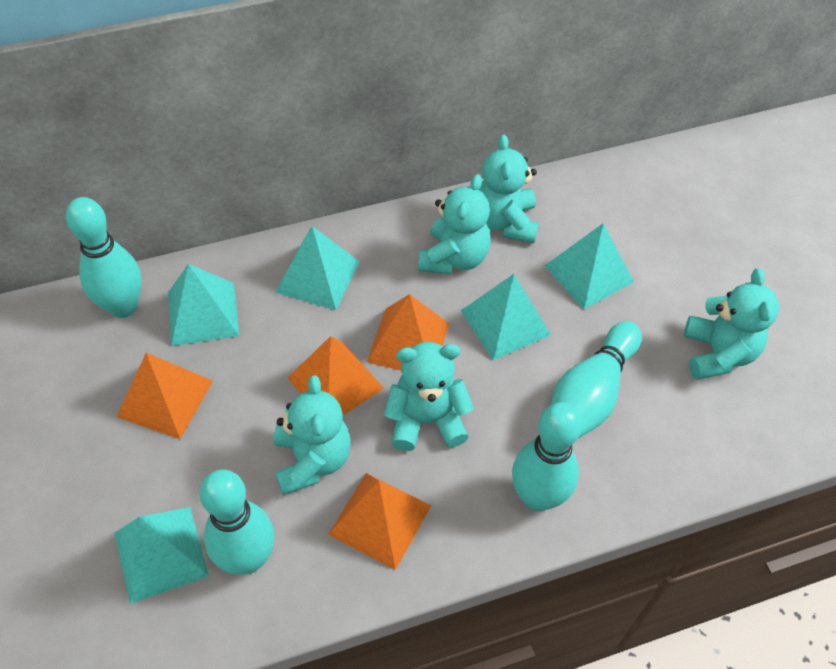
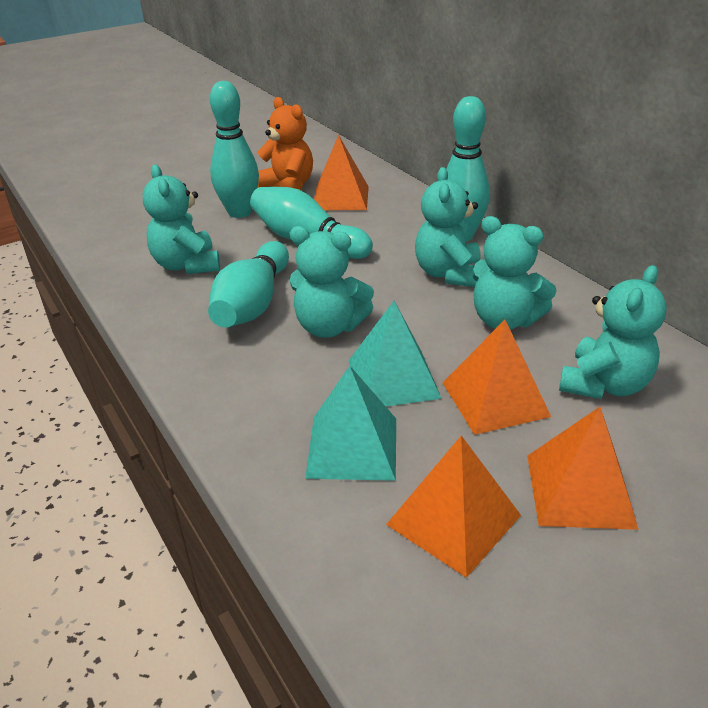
orange teddy bear: none = 0 -> [257,97,313,190] = 1
turquoise pyramid: [115,507,209,604] [168,264,239,346] [275,226,359,310] [461,274,551,360] [545,223,634,309] = 5 -> [305,366,396,481] [349,301,442,406] = 2

